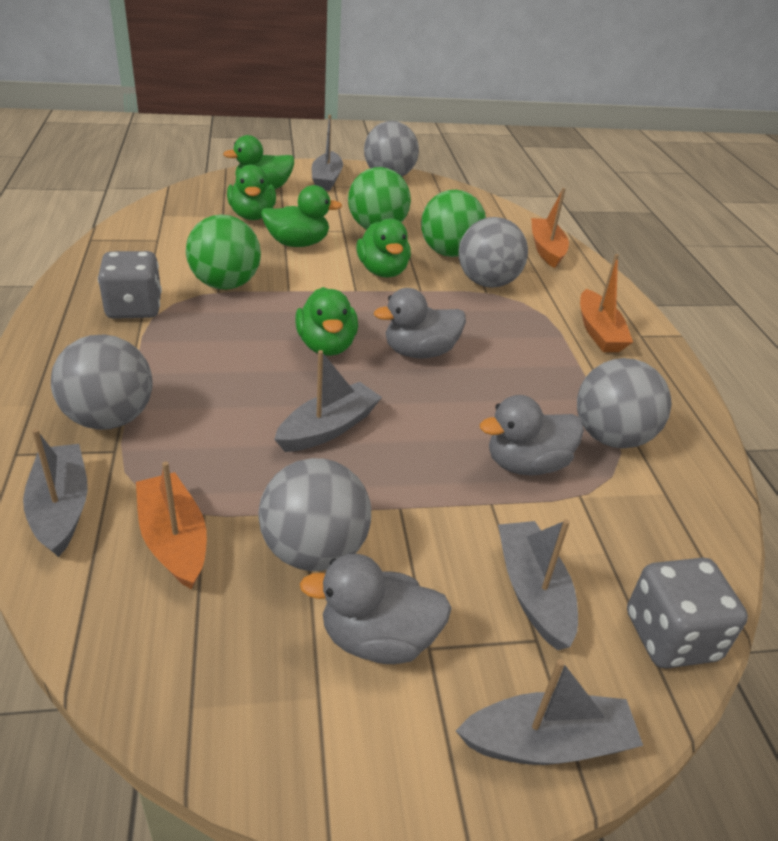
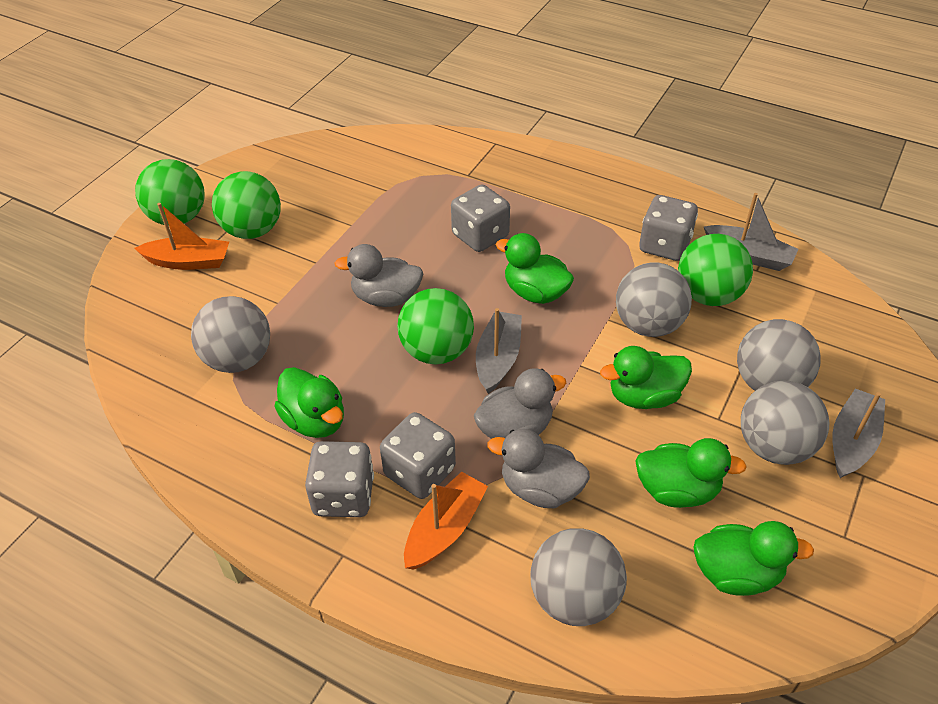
green ball: [186,214,261,290] [348,167,411,229] [421,190,486,257] = 3 -> [135,159,205,226] [212,171,281,239] [397,288,474,364] [678,234,753,306] = 4
grey boat: [23,429,88,557] [274,350,382,452] [312,115,343,191] [456,659,643,765] [498,519,578,650] = 5 -> [476,308,522,394] [704,193,799,271] [832,389,885,478] = 3
grey dice: [98,251,162,319] [627,558,748,669] = 2 -> [305,441,374,517] [380,412,456,499] [451,185,510,252] [639,195,698,261] = 4
orange boat: [136,461,207,590] [531,188,569,268] [580,254,633,352] = 3 -> [134,203,229,270] [404,472,488,570] = 2

